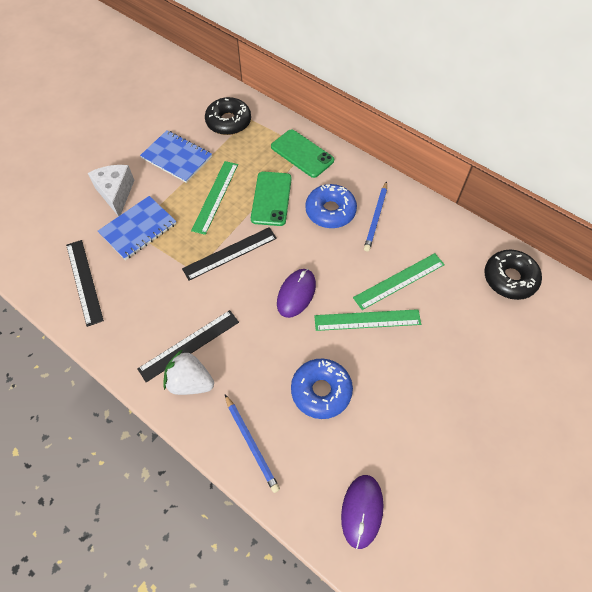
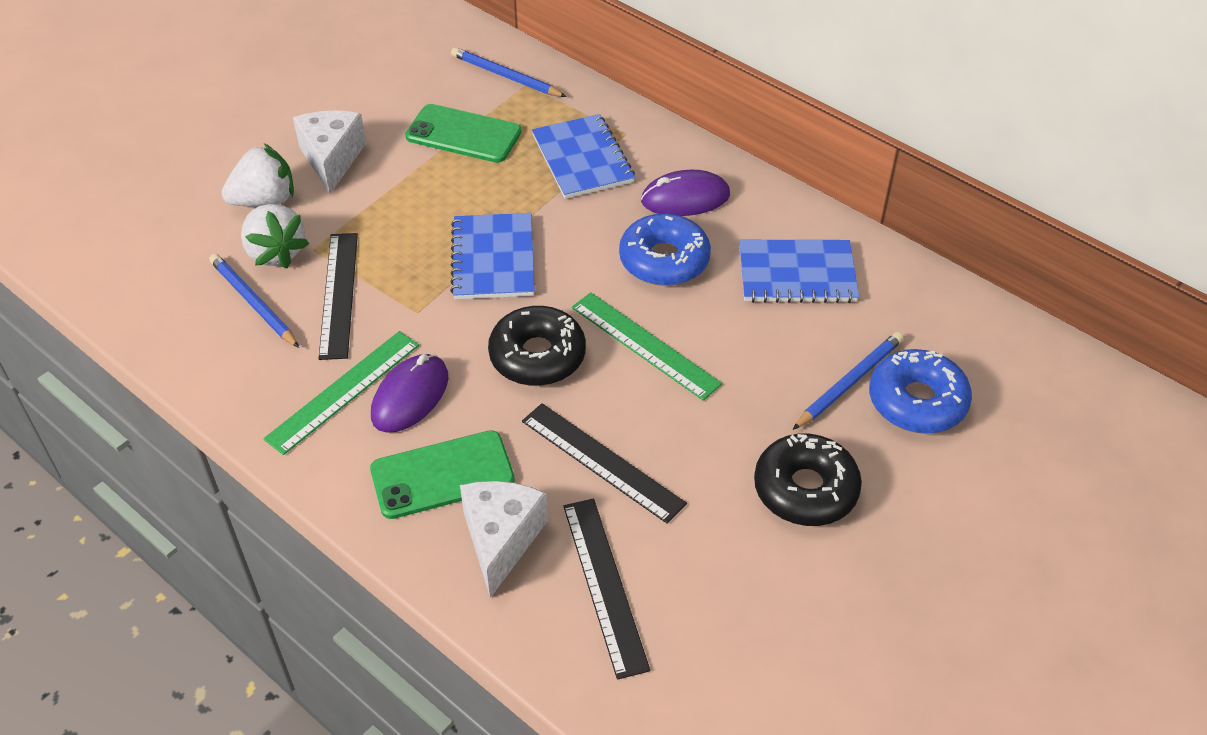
blue notebook: [98,196,177,260] [140,130,212,183] = 2 -> [450,213,535,299] [532,114,635,199] [739,240,859,303] = 3
blue pencil: [225,394,280,493] [364,181,387,252] = 2 -> [209,254,299,348] [451,47,567,97] [793,332,904,430] = 3
green ruler: [191,161,238,235] [314,309,421,331] [353,253,445,310] = 3 -> [263,331,419,455] [572,292,722,401] = 2
white cheese: [88,165,134,217] = 1 -> [293,110,366,194] [460,481,548,598] = 2
white strawberry: [163,349,214,395] = 1 -> [221,143,294,207] [241,204,309,268] = 2

